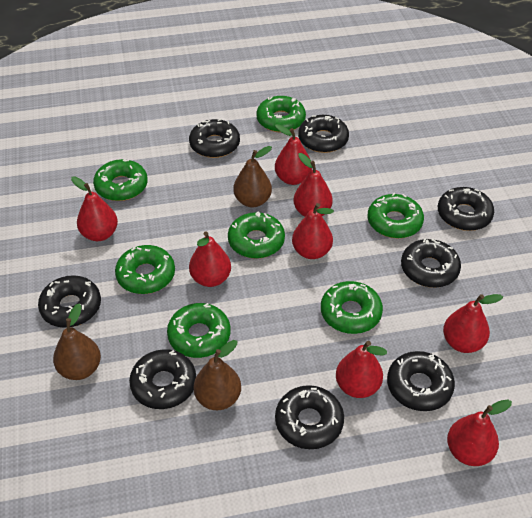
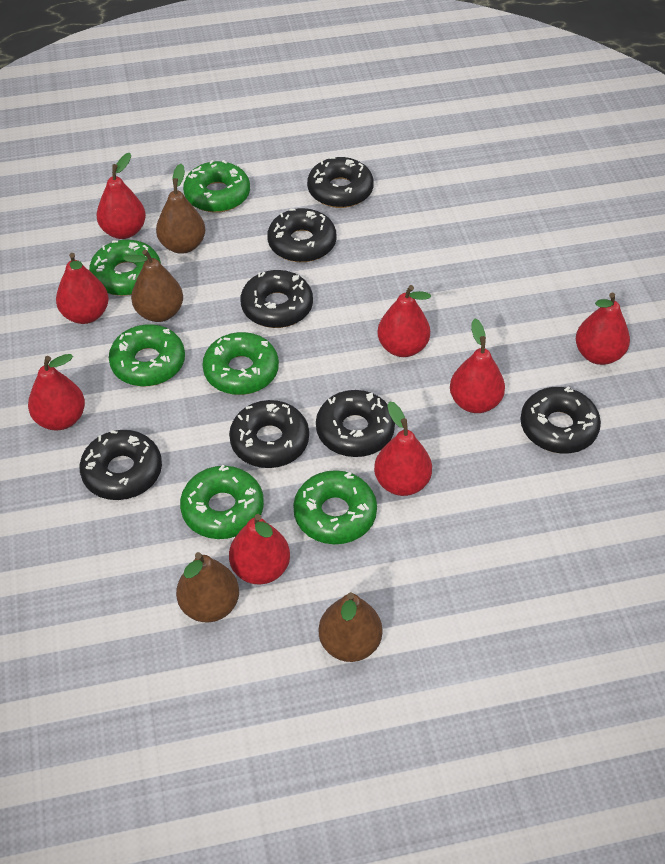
black donut: [38,275,101,328] [129,349,196,409] [189,119,240,158] [275,385,344,449] [298,115,349,153] [387,351,455,411] [401,239,461,288] [438,187,494,231] = 8 -> [80,430,162,500] [229,400,309,468] [241,270,313,328] [267,208,336,262] [307,157,374,208] [316,390,395,457] [520,386,601,453] = 7
brown pear: [53,303,101,380] [194,340,241,410] [233,146,272,208] = 3 -> [123,249,183,322] [156,164,205,254] [176,552,239,622] [319,592,382,662] = 4
green donut: [93,158,148,201] [115,245,175,294] [167,303,231,358] [228,212,285,259] [256,96,306,133] [321,281,383,334] [367,193,424,238] = 7 -> [89,240,161,296] [109,324,185,386] [180,465,264,539] [183,160,250,213] [202,332,279,395] [293,470,377,544] = 6

